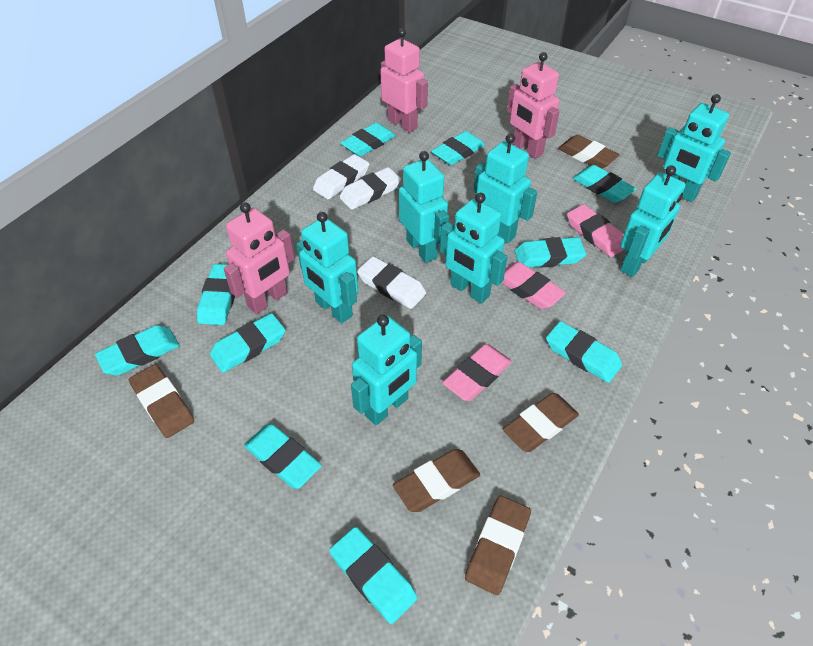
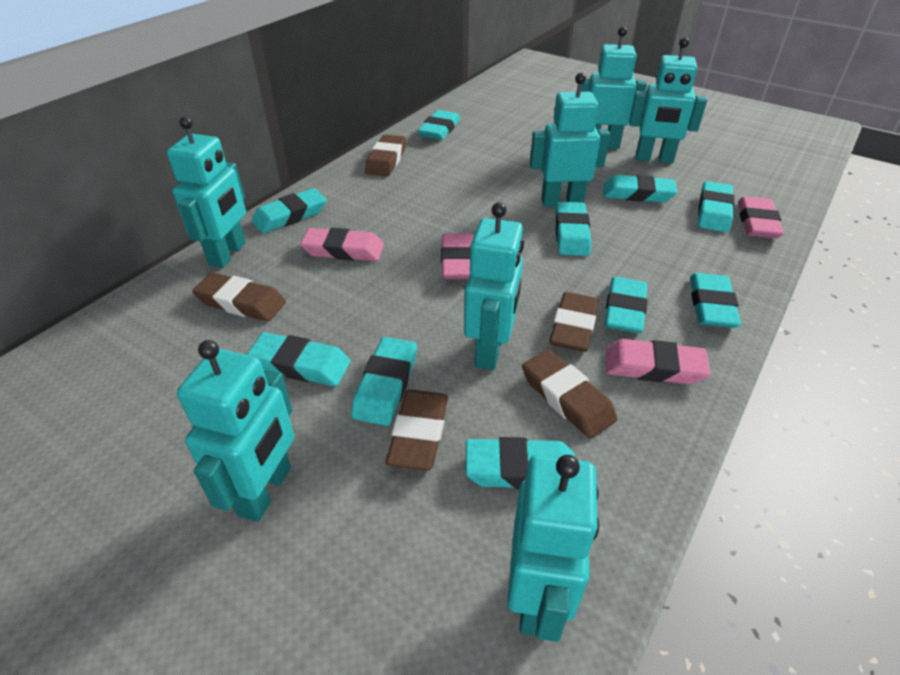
pink eraser: [442,344,512,401] [501,262,566,309] [567,204,624,257] = 3 -> [300,228,384,261] [441,233,474,279] [606,339,711,385] [738,196,784,239] = 4
pink robot: [224,202,295,314] [380,28,428,133] [507,52,560,159] = 3 -> none = 0
white eraser: [313,154,370,199] [339,167,401,210] [357,256,426,309] = 3 -> none = 0

